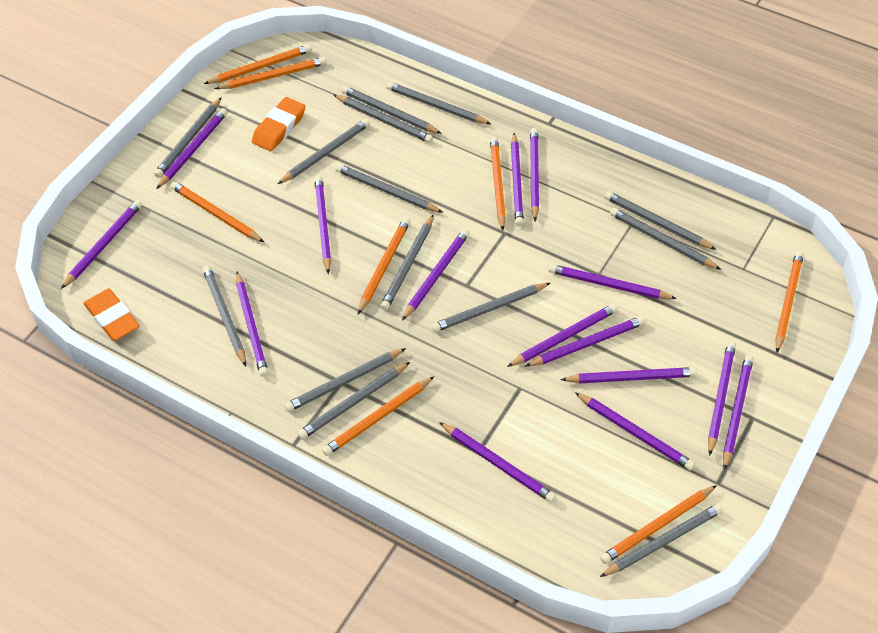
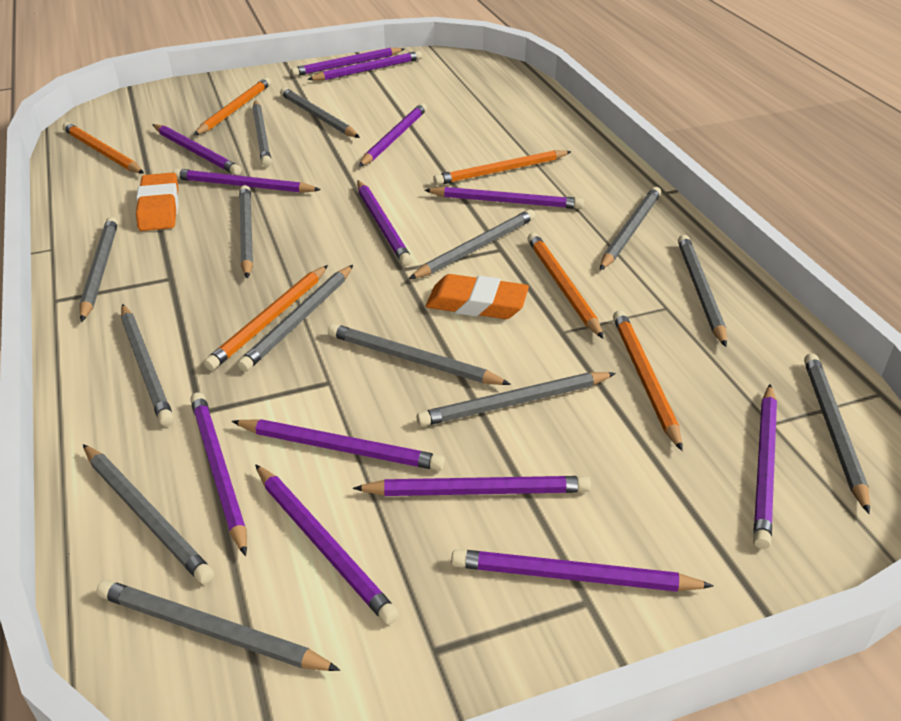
orange pencil: [170,181,264,242] [204,45,311,84] [215,57,326,89] [322,377,434,456] [358,217,410,314] [490,136,506,231] [600,485,717,564] [775,250,804,353] = 8 -> [62,122,144,174] [194,77,271,136] [204,265,328,371] [433,150,572,185] [527,233,604,339] [613,310,683,451] = 6
purple pencil: [61,200,142,289] [156,108,227,189] [236,272,268,377] [314,176,331,274] [402,229,469,321] [439,422,556,503] [507,304,618,367] [511,133,524,226] [525,316,645,367] [530,128,539,221] [549,264,677,299] [560,367,697,383] [575,392,695,471] [708,341,736,456] [723,355,753,470] = 15 -> [152,124,242,175] [172,168,321,193] [190,392,247,556] [231,419,445,471] [255,464,399,625] [291,48,404,77] [307,51,422,80] [353,476,591,496] [357,180,412,266] [359,103,427,167] [424,187,584,209] [451,549,713,592] [753,384,777,549] = 13

